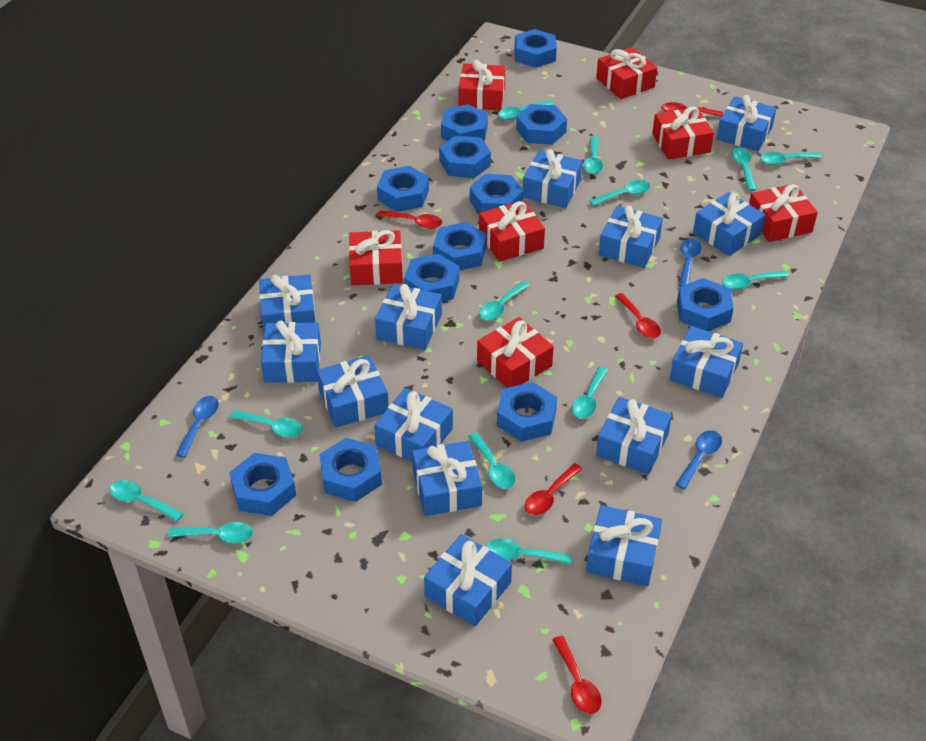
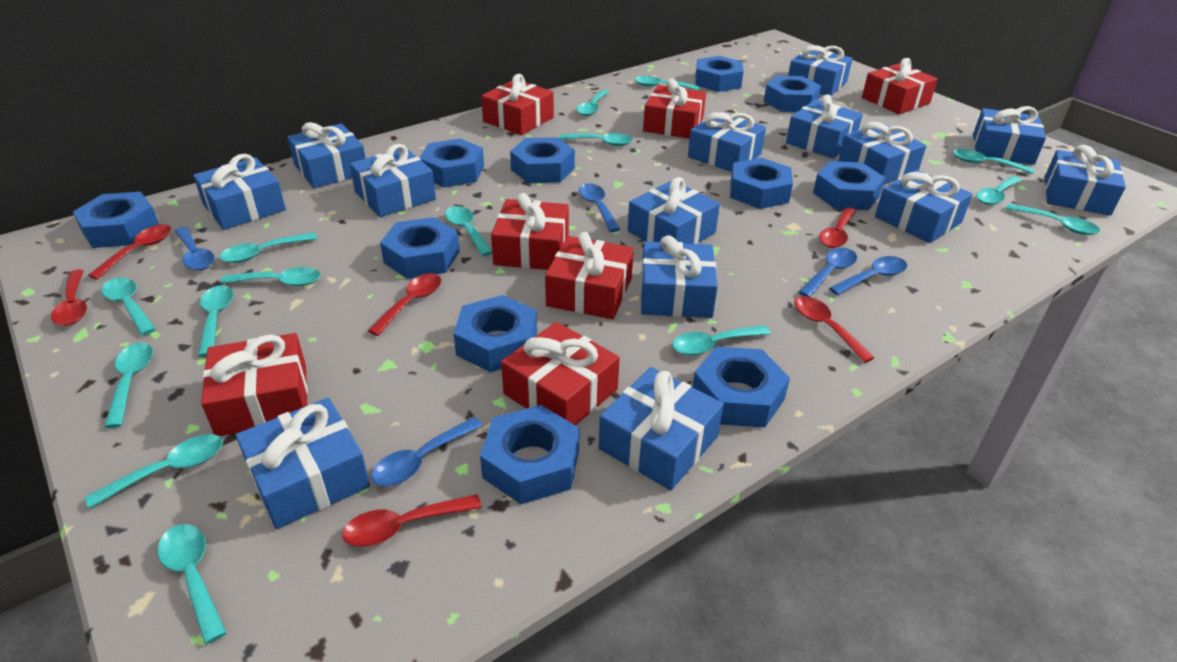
blue nut: [229,453,296,516] [319,438,382,502] [377,166,429,212] [404,254,459,301] [433,222,486,271] [439,135,491,178] [441,104,488,142] [470,174,524,213] [497,382,557,442] [514,29,557,68] [516,104,567,145] [677,278,734,331] = 12 -> [73,192,159,248] [380,217,460,279] [419,138,484,188] [453,295,537,372] [480,405,580,504] [510,137,575,183] [692,346,790,427] [696,56,744,92] [730,158,793,209] [764,76,821,112] [813,161,885,210] = 11
blue spoon: [176,396,219,458] [675,430,722,489] [679,238,701,287] = 3 -> [174,227,215,271] [371,417,483,486] [579,183,620,232] [798,248,857,297] [829,256,907,295] = 5
red spoon: [377,210,442,229] [525,463,582,515] [552,636,602,714] [615,293,661,338] [661,102,723,117] = 5 -> [51,269,87,326] [88,224,171,279] [342,494,482,547] [368,273,441,336] [794,296,875,363] [819,207,856,248] = 6
turquoise spoon: [110,480,184,521] [168,522,253,543] [230,410,303,437] [468,432,516,489] [479,281,530,320] [486,539,572,565] [498,100,554,120] [572,367,608,419] [584,137,603,174] [589,180,650,206] [722,270,789,289] [731,147,756,191] [760,152,822,165] = 13 -> [85,434,223,509] [101,277,156,335] [104,343,153,428] [158,524,226,644] [198,285,233,357] [219,232,317,263] [220,267,321,286] [445,206,492,256] [559,133,633,146] [577,90,609,116] [635,76,700,91] [672,325,771,355] [953,149,1034,174] [976,176,1022,205] [1006,203,1100,235] = 15

